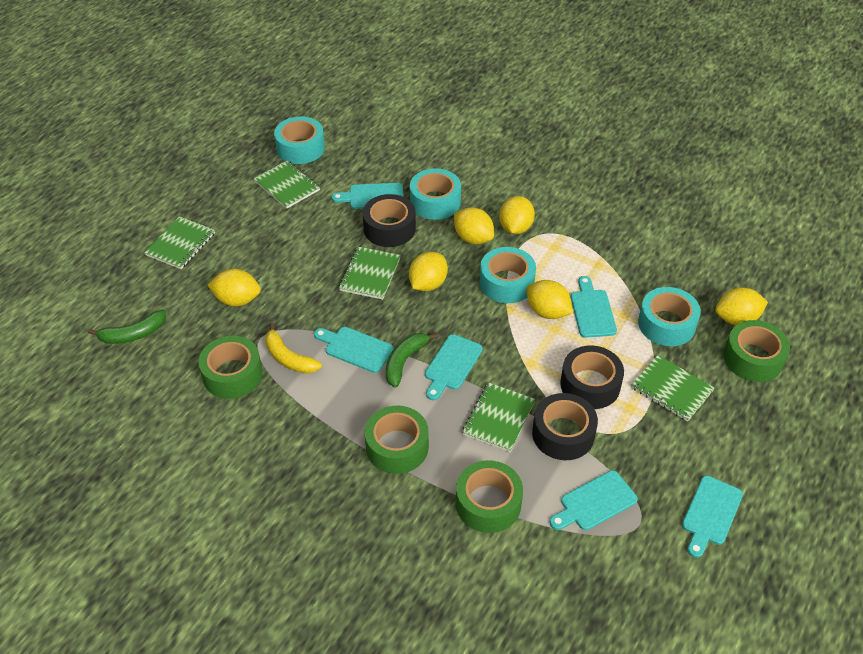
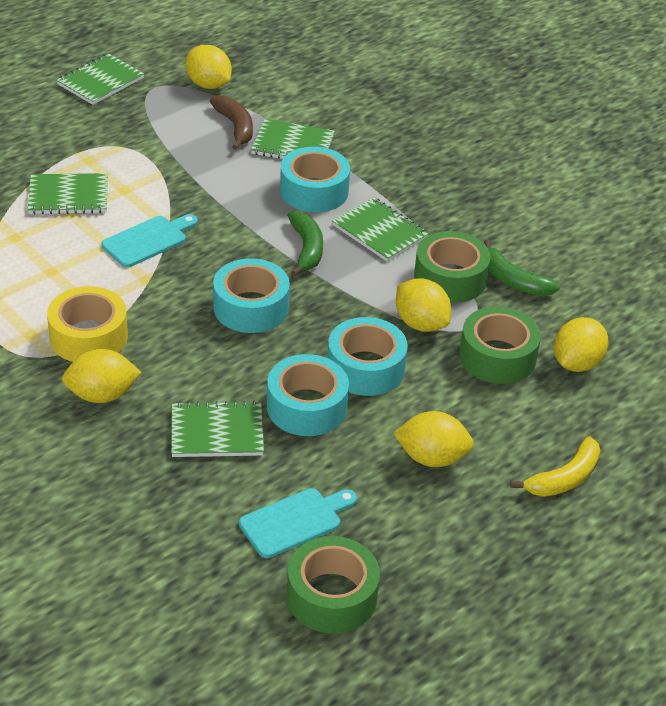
black tape: [363,194,416,247] [532,393,598,460] [560,345,624,409] = 3 -> none = 0
brown banana: none = 0 -> [210,95,253,150] = 1
green tape: [198,336,263,399] [365,406,429,474] [456,460,523,533] [724,320,790,382] = 4 -> [287,536,380,634] [414,231,491,303] [459,306,541,384] = 3
turquoise cutting board: [314,327,393,373] [332,183,404,209] [425,334,483,400] [550,470,638,530] [571,276,617,338] [682,476,743,558] = 6 -> [102,214,198,267] [239,488,357,558] = 2
yellow lemon: [208,269,261,306] [409,252,448,291] [454,207,494,244] [499,196,535,234] [526,280,573,319] [715,287,768,325] = 6 -> [62,349,142,403] [185,45,232,89] [393,411,474,467] [396,278,451,332] [554,317,608,372] = 5
yellow tape: none = 0 -> [47,286,128,362] = 1

